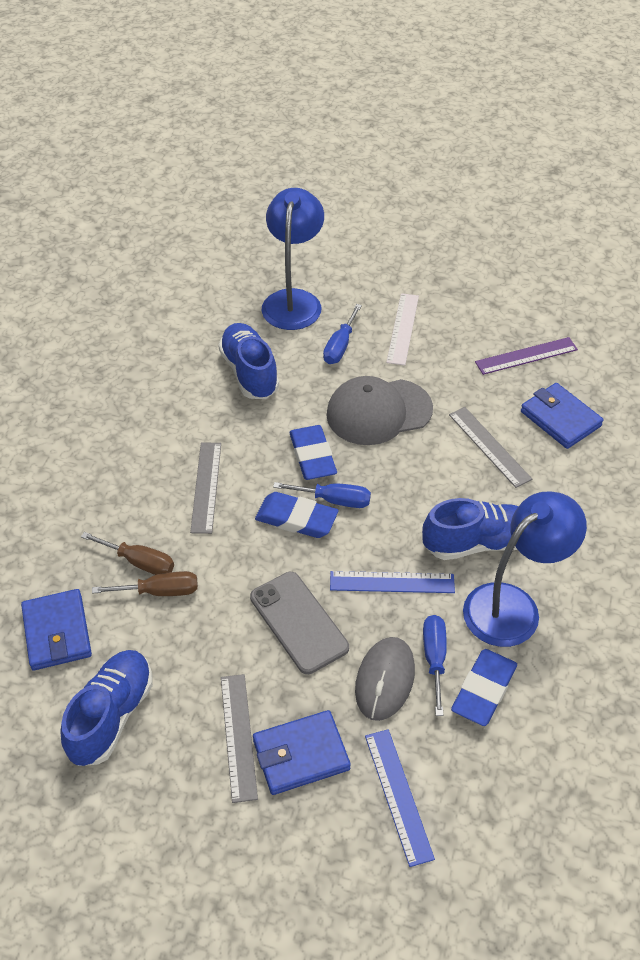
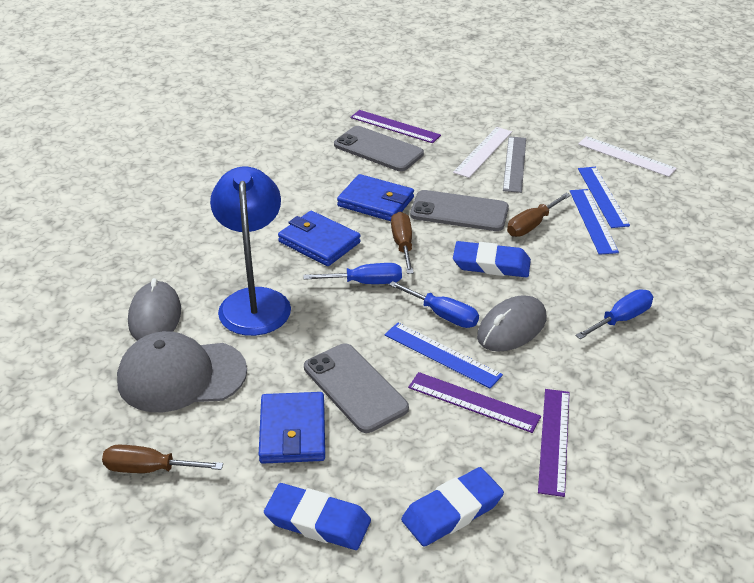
blue lamp: [262,188,324,330] [463,491,587,647] = 2 -> [210,166,291,336] = 1
blue ruler: [330,571,455,593] [365,729,435,867] = 2 -> [384,323,503,389] [570,189,619,255] [578,167,630,228] = 3
blue shoe: [60,650,153,766] [218,323,279,399] [422,498,519,560] = 3 -> none = 0
brown screwdriver: [81,532,174,575] [92,571,198,596] = 2 -> [102,445,223,473] [391,212,414,274] [507,193,571,237] = 3
grey mouse: [355,637,415,721] = 1 -> [128,278,181,341] [477,295,546,352] = 2
grey phone: [250,572,349,674] = 1 -> [304,343,409,433] [334,126,424,171] [410,190,509,231] = 3
grey ruler: [190,442,221,534] [221,674,258,803] [449,407,532,488] = 3 -> [503,136,526,193] = 1
purple ruler: [475,337,578,375] = 1 -> [350,110,441,143] [408,372,541,433] [538,389,570,497] = 3
white ruler: [386,293,419,365] = 1 -> [453,127,512,178] [578,136,677,177] = 2

